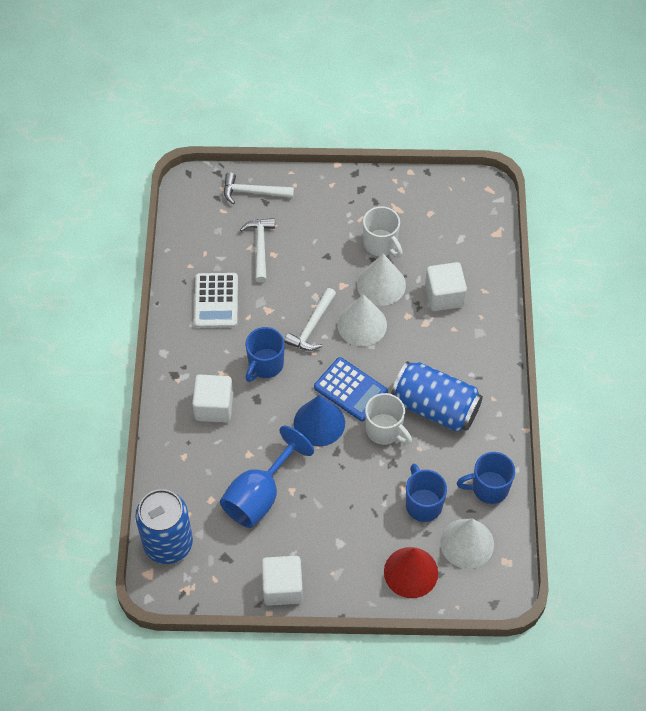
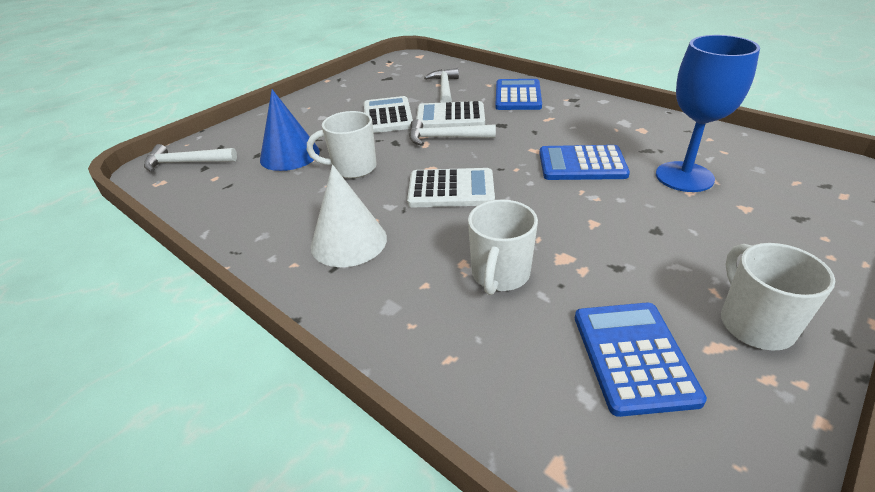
blue calculator: [314,357,388,421] = 1 -> [495,79,542,110] [539,145,630,180] [575,303,707,417] = 3
blue can: [135,489,193,564] [391,361,483,432] = 2 -> none = 0
blue mug: [246,327,285,382] [406,464,447,522] [457,452,515,504] = 3 -> none = 0
red cone: [384,547,438,598] = 1 -> none = 0
white calculator: [194,273,238,328] = 1 -> [364,96,413,133] [407,168,495,207] [416,101,485,128] = 3
white cone: [337,294,387,346] [357,253,406,306] [440,518,494,569] = 3 -> [311,165,387,267] = 1
white cube: [192,374,233,423] [262,556,303,606] [425,262,467,311] = 3 -> none = 0
white mug: [363,206,403,258] [365,393,412,445] = 2 -> [307,111,377,178] [468,199,538,295] [721,243,835,351] = 3

